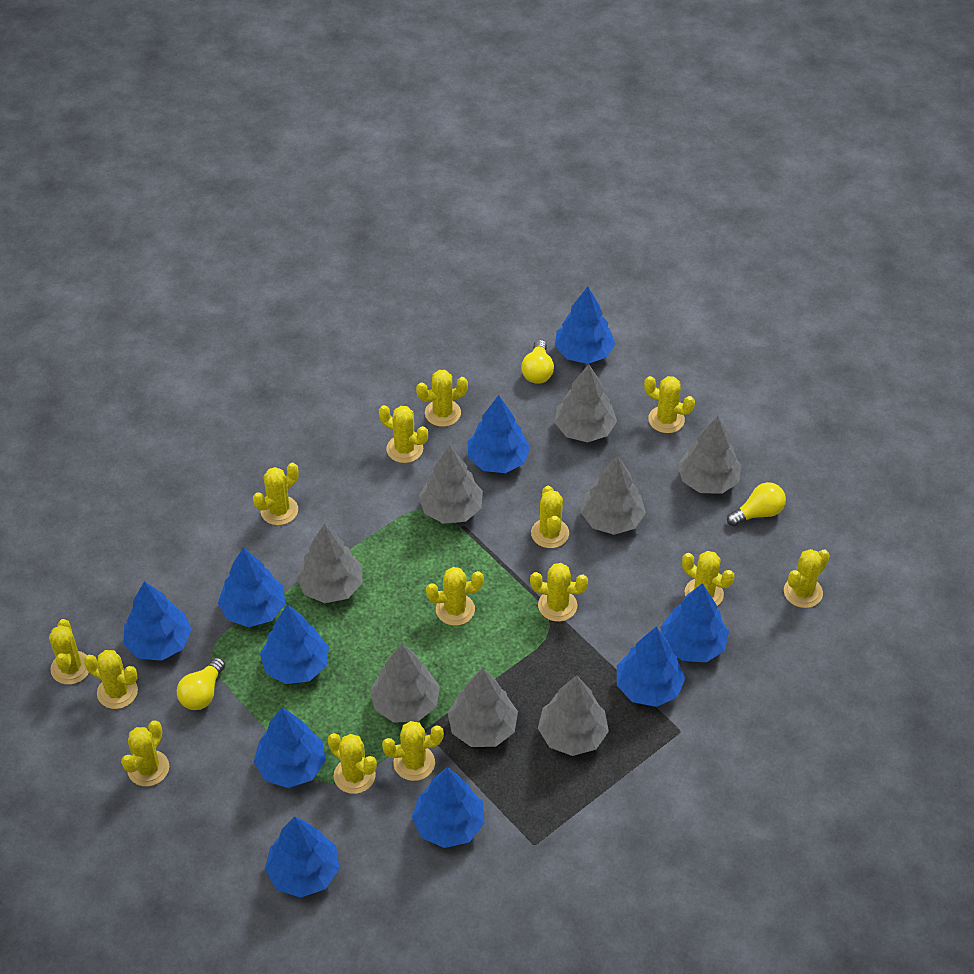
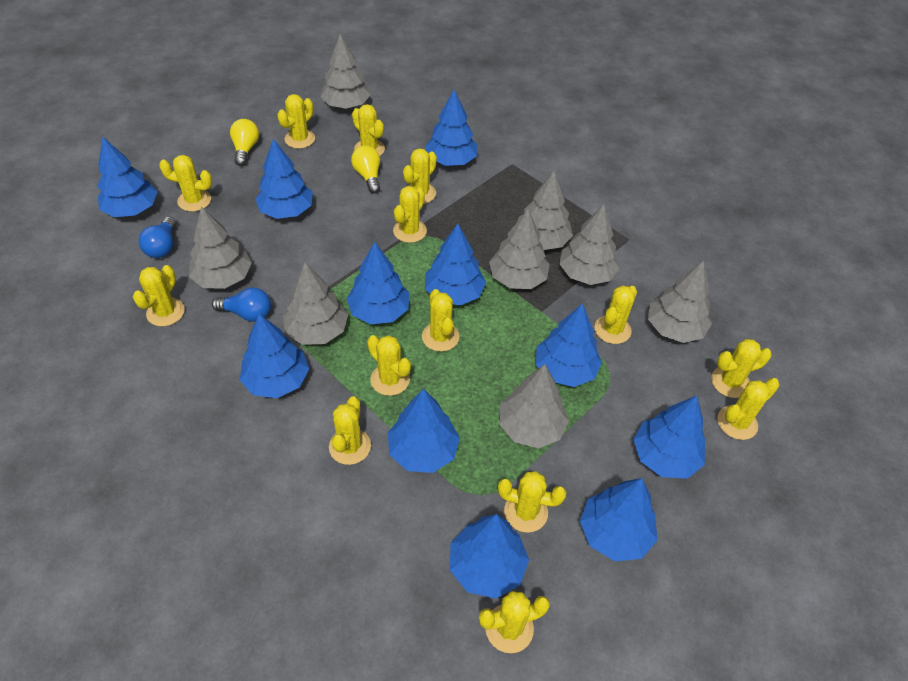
blue light bulb: none = 0 -> [139,217,176,258] [212,287,271,322] = 2
blue tree: [123,581,192,661] [218,547,285,627] [254,707,326,788] [260,604,329,684] [265,817,340,898] [412,767,485,848] [468,395,530,473] [555,287,615,364] [617,627,685,707] [660,583,729,662] = 10 -> [97,136,158,217] [240,314,309,398] [255,139,313,219] [346,242,410,324] [388,389,460,473] [425,90,478,166] [425,224,486,305] [450,514,529,599] [536,303,602,387] [580,478,658,561] [633,396,706,479] = 11
yellow light bulb: [177,657,225,710] [521,340,554,384] [727,482,786,526] = 3 -> [230,119,259,166] [351,145,380,194] = 2

